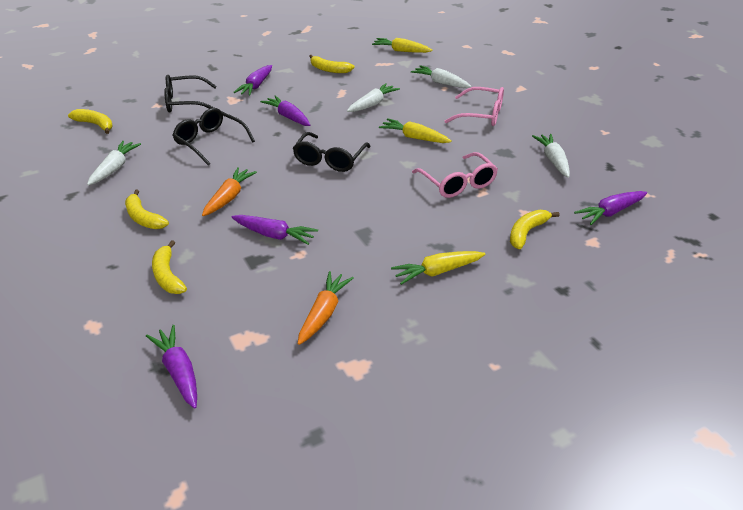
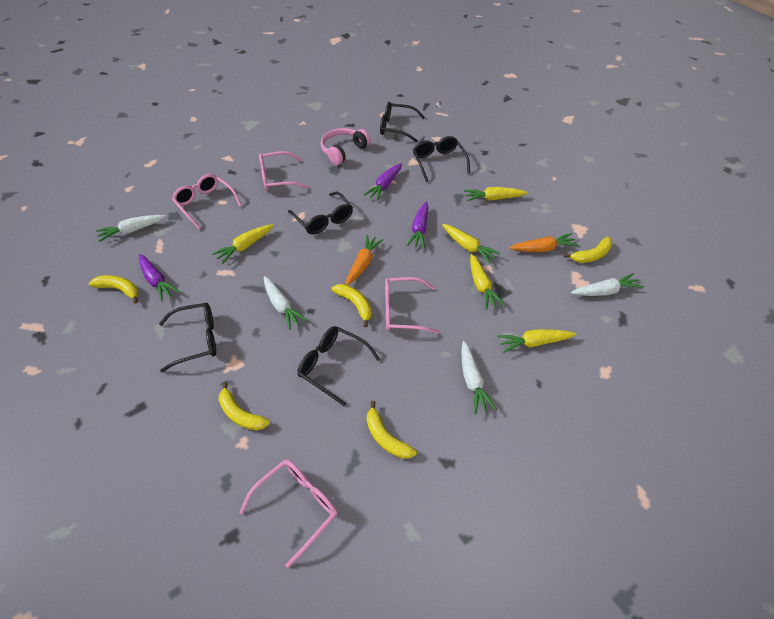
black glasses: [164,75,217,113] [172,108,255,165] [293,132,371,172] = 3 -> [159,303,216,372] [288,191,353,234] [298,326,380,406] [380,102,425,143] [413,136,470,182] = 5
pink glasses: [412,152,498,198] [445,87,504,126] = 2 -> [172,174,242,229] [239,460,337,568] [259,151,308,191] [385,277,439,334] = 4
pink headphones: none = 0 -> [321,128,371,165] = 1
purple carrot: [146,325,197,409] [231,215,318,245] [233,65,272,96] [260,95,310,126] [574,191,647,225] = 5 -> [139,254,179,301] [363,163,402,201] [407,202,428,248] = 3
yellow carrot: [372,38,433,53] [379,118,452,143] [391,251,485,285] = 3 -> [212,224,274,264] [442,224,501,264] [464,187,528,201] [470,254,505,310] [497,329,576,353] = 5

